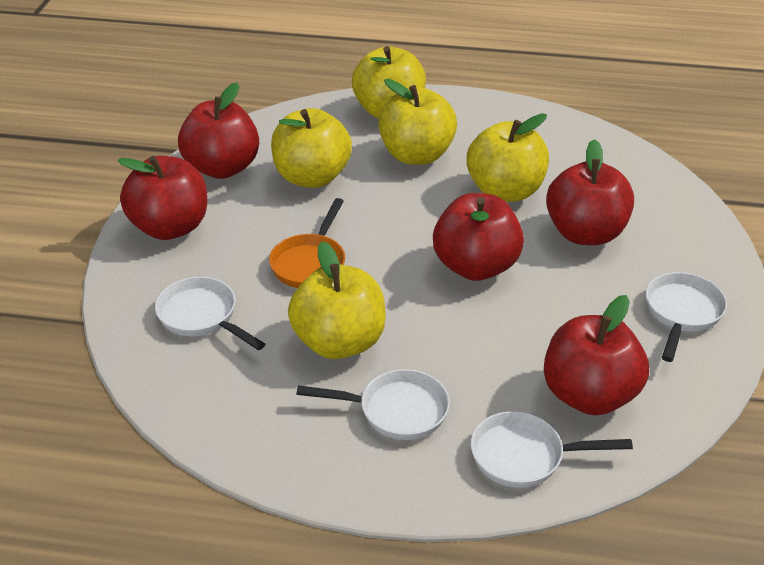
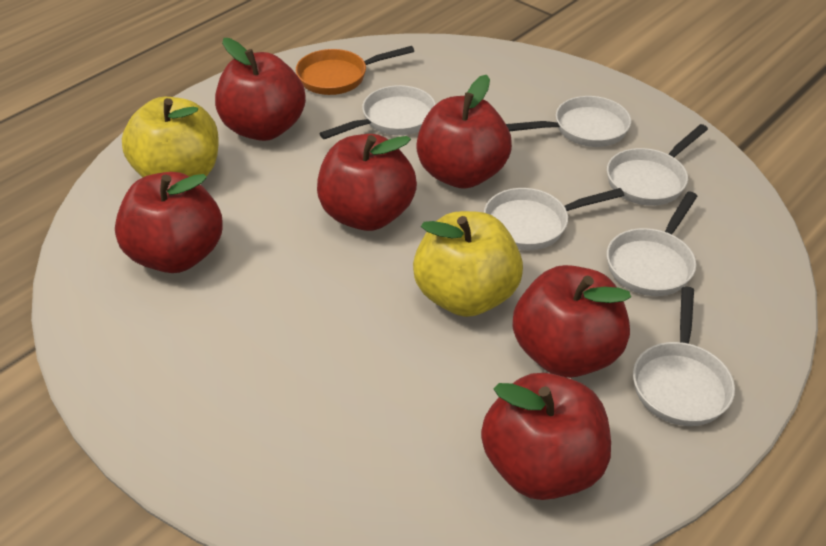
red apple: [118,156,207,240] [178,82,259,179] [433,193,524,281] [544,295,649,415] [546,139,634,245] = 5 -> [115,172,223,273] [215,38,306,141] [317,134,417,231] [416,75,512,189] [481,373,611,500] [512,265,631,378] = 6
white pan: [155,277,265,350] [296,369,450,440] [471,411,633,488] [646,272,727,362] = 4 -> [319,85,436,139] [484,188,624,250] [506,96,631,147] [607,124,708,206] [607,191,697,296] [633,286,735,426] = 6
yellow apple: [271,108,352,188] [288,241,386,359] [352,46,426,119] [378,79,457,165] [466,113,549,202] = 5 -> [122,97,219,177] [413,211,523,317] = 2

